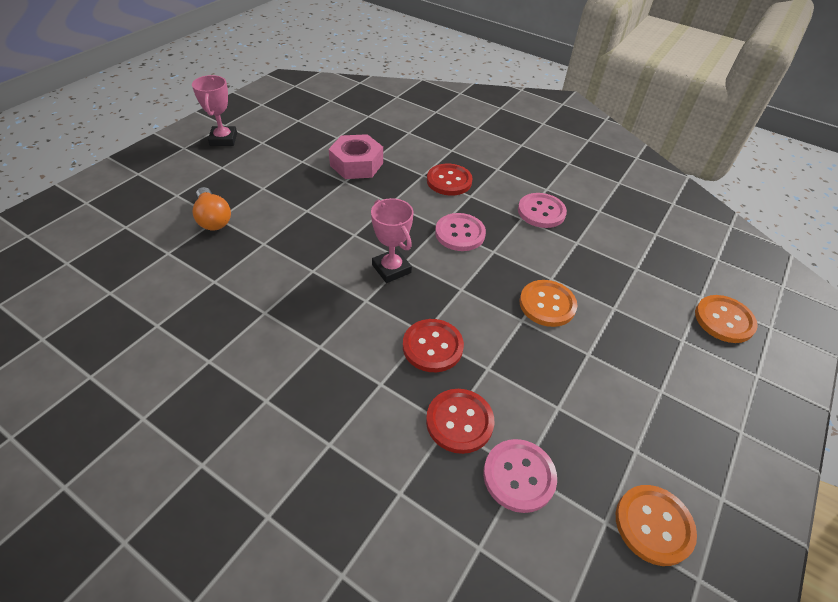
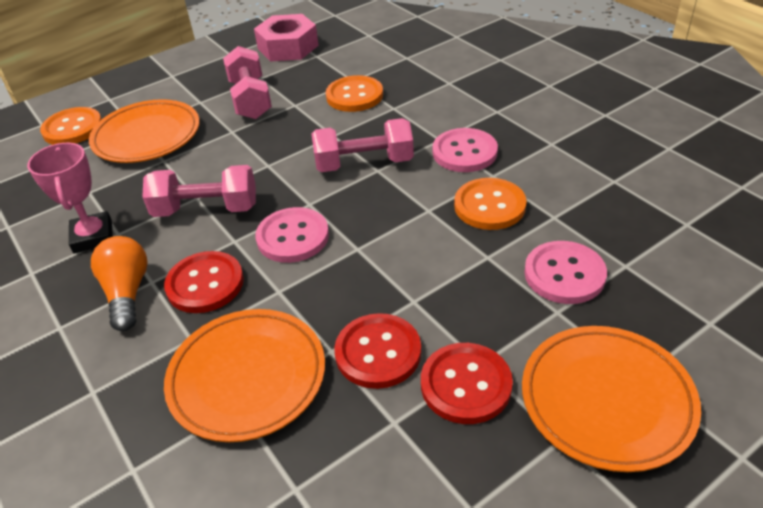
orange plate: none = 0 -> [89,99,200,163] [164,309,325,442] [522,326,701,472] = 3
pink dumbbell: none = 0 -> [142,165,256,217] [223,46,272,119] [312,118,414,172] = 3
pink trophy: [192,75,237,146] [371,198,413,283] = 2 -> [27,143,113,253] = 1

